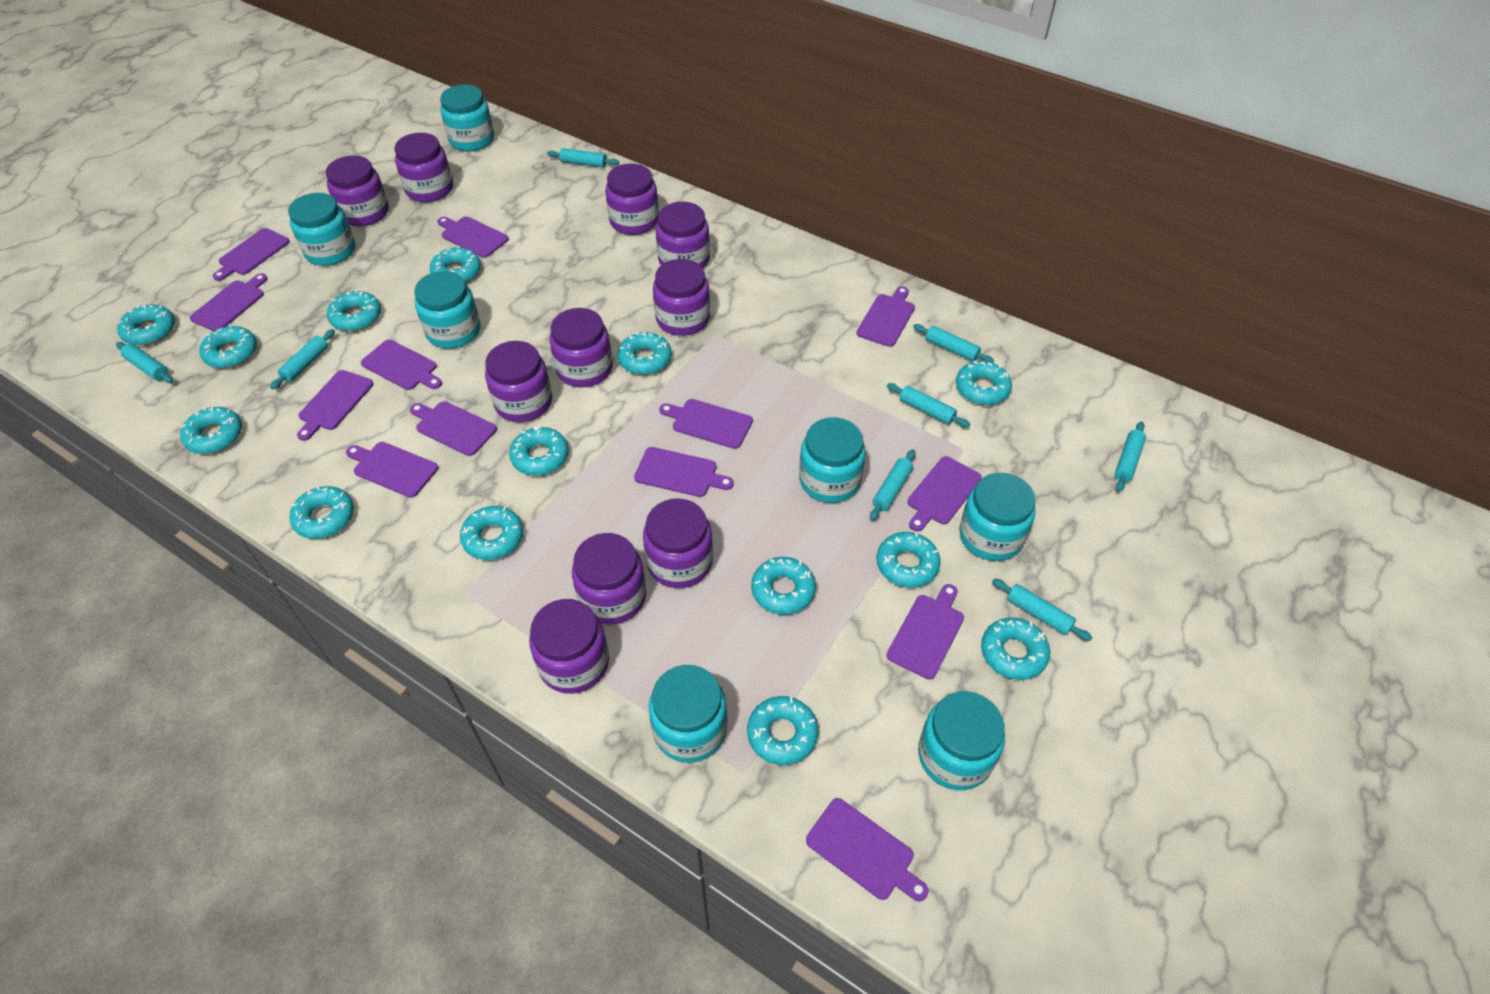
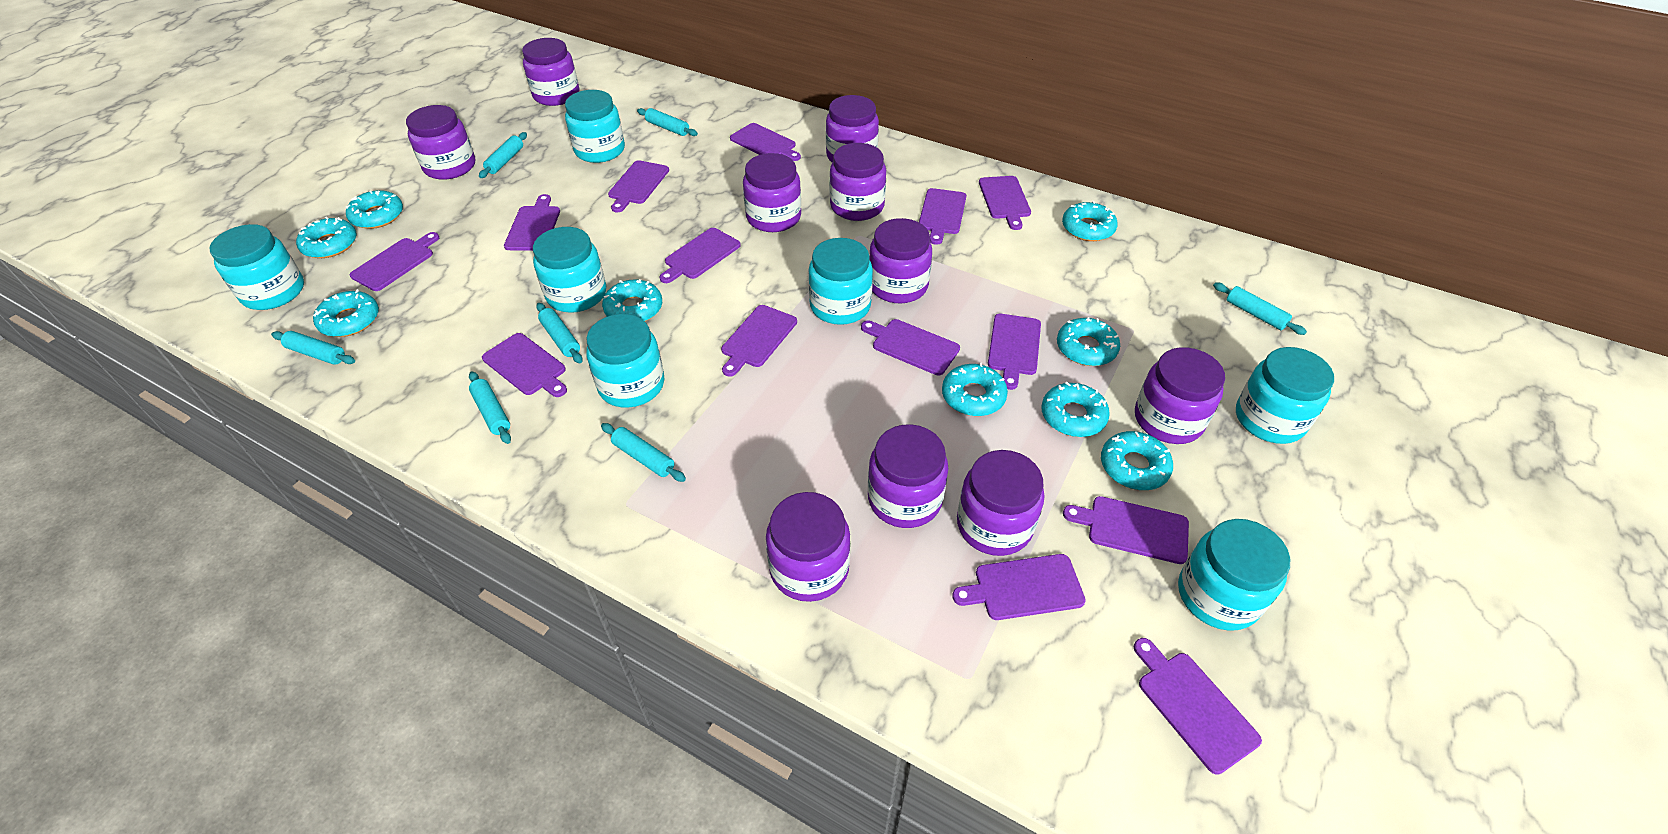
purple cutting board: [190,273,268,331] [213,228,290,281] [297,370,374,441] [346,442,438,498] [361,340,442,390] [410,401,497,456] [437,216,509,258] [634,447,734,497] [659,399,753,449] [806,798,929,901] [856,286,915,347] [887,584,964,680] [907,456,982,532] = 13 -> [349,232,439,291] [482,333,567,397] [504,194,560,251] [608,160,669,213] [659,228,741,283] [721,305,797,377] [730,123,801,161] [861,319,960,375] [919,188,966,245] [952,554,1086,620] [979,176,1031,230] [988,314,1041,390] [1063,496,1189,564] [1134,638,1262,775] = 14
turquoise donut: [117,304,175,345] [180,407,242,454] [200,324,257,368] [289,486,354,539] [327,290,381,331] [430,246,481,283] [460,506,523,560] [509,426,569,475] [618,332,672,375] [747,696,818,765] [751,557,816,615] [877,532,941,588] [956,361,1012,405] [981,617,1050,680] = 14 -> [296,217,356,258] [313,289,379,337] [346,190,403,229] [602,279,662,321] [942,363,1008,416] [1041,382,1110,437] [1057,317,1120,366] [1062,201,1117,241] [1101,431,1173,490] = 9
turquoise rolling pin: [116,342,173,383] [270,329,335,389] [547,148,619,168] [870,449,915,521] [887,383,971,427] [913,324,994,363] [992,579,1092,641] [1115,422,1146,492] = 8 -> [271,331,355,365] [469,371,511,444] [479,132,527,178] [536,303,583,364] [601,423,686,482] [637,108,698,136] [1213,282,1307,335] = 7

